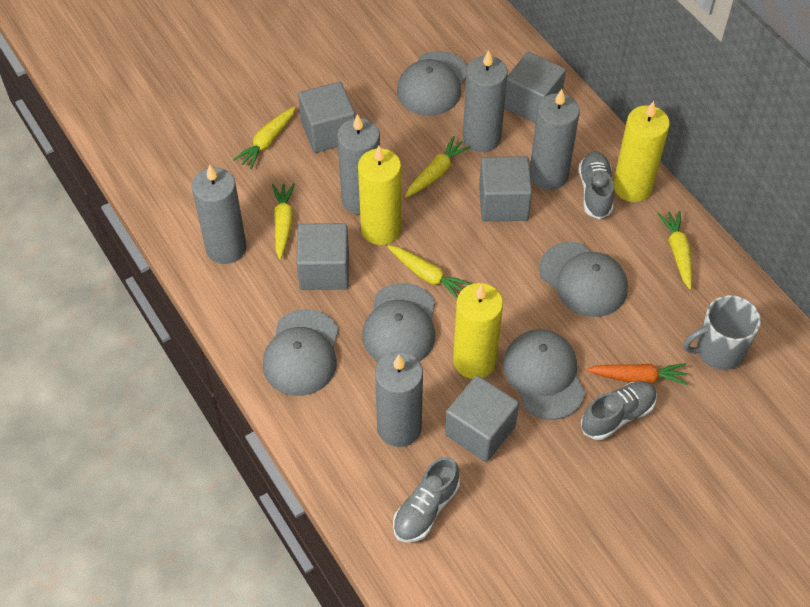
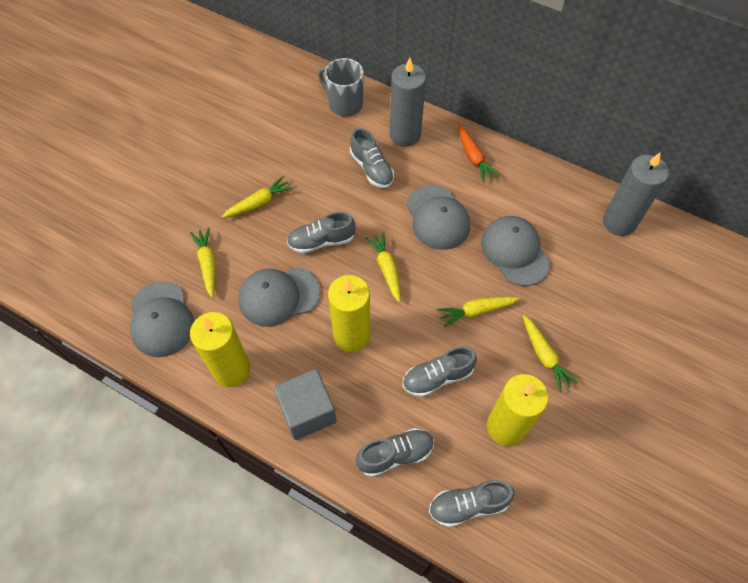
grey candle: [192,165,247,264] [337,114,380,215] [375,352,423,447] [463,50,508,152] [530,89,580,190] = 5 -> [390,58,426,147] [603,153,669,236] = 2
grey cap: [263,309,338,396] [362,283,435,362] [397,51,467,116] [503,329,585,420] [539,242,628,317] = 5 -> [130,281,194,357] [238,267,320,327] [406,185,470,250] [481,216,551,286] = 4
grey cube: [296,223,349,290] [298,82,355,153] [445,375,519,462] [479,156,532,222] [504,52,566,123] = 5 -> [274,369,336,440] = 1
grey shoe: [393,457,460,542] [579,151,614,219] [581,381,657,440] = 3 -> [287,212,355,254] [350,128,394,188] [356,428,434,477] [403,346,477,397] [429,480,514,527] = 5

